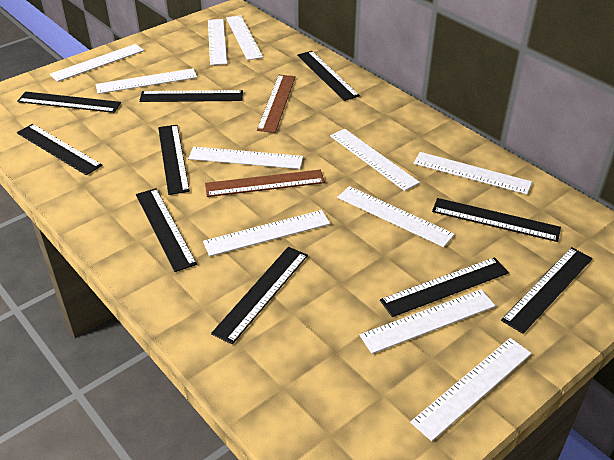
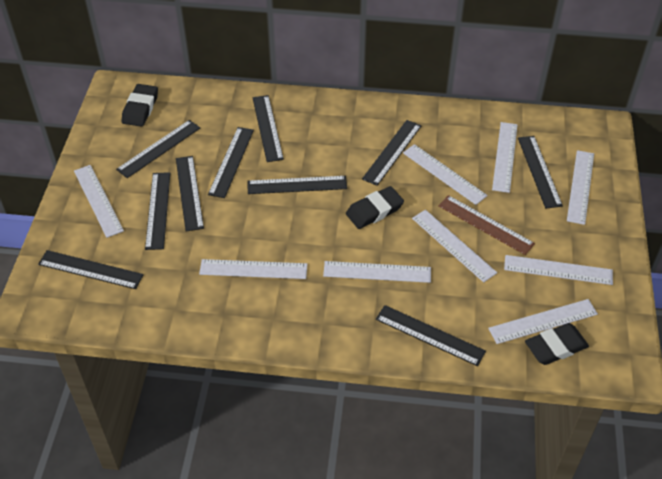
black eraser: none = 0 -> [122,84,158,127] [346,186,404,229] [525,323,589,365] = 3
brown ruler: [205,170,325,197] [257,75,296,133] = 2 -> [438,195,535,255] = 1
white ruler: [50,44,144,82] [96,68,197,94] [188,147,303,169] [203,210,330,257] [208,19,227,65] [226,15,263,60] [330,129,420,191] [337,186,455,247] [359,289,496,354] [410,338,532,441] [414,152,532,194] = 11 -> [74,165,124,238] [199,259,307,279] [323,261,431,283] [403,144,488,205] [412,210,497,282] [488,299,598,344] [492,122,517,193] [504,255,613,285] [567,150,594,225] = 9

